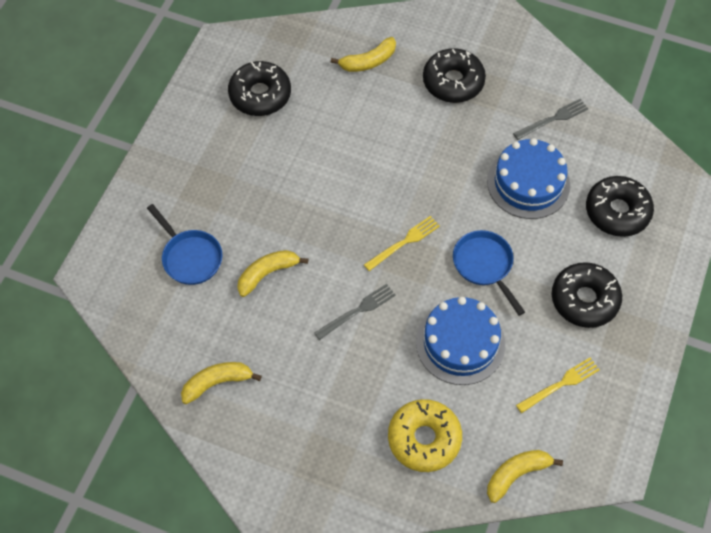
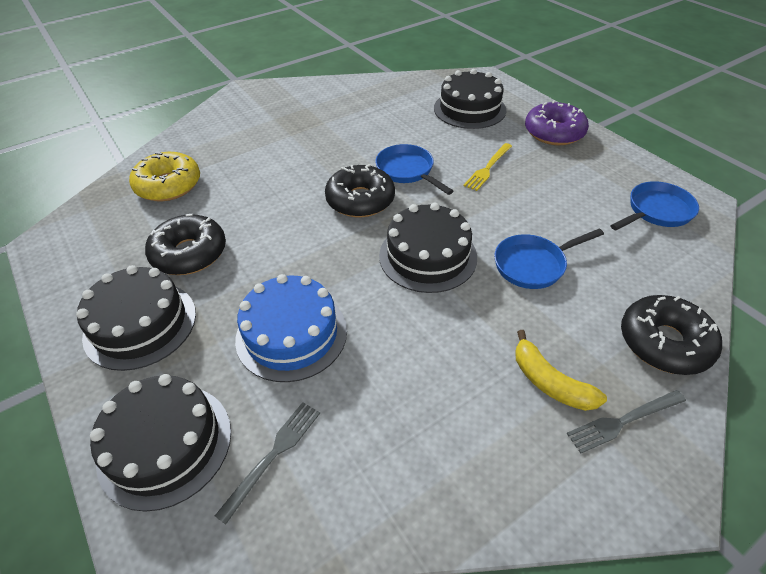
black cake: none = 0 -> [76,265,196,371] [90,374,231,512] [379,202,477,293] [434,69,506,129] = 4
black donut: [228,61,291,116] [423,48,486,103] [552,262,622,328] [586,176,654,237] = 4 -> [145,214,226,275] [325,164,395,218] [621,295,722,375] = 3
blue cake: [416,297,505,385] [487,138,570,219] = 2 -> [235,274,347,382] = 1
blue pan: [147,204,222,285] [453,230,525,316] = 2 -> [376,144,453,195] [494,229,604,289] [610,181,699,230] = 3
purple donut: none = 0 -> [525,101,589,145] = 1
yellow banana: [181,362,262,404] [237,250,308,297] [331,37,396,72] [487,450,563,503] = 4 -> [515,330,607,411] = 1
yellow fork: [364,216,440,271] [516,358,600,413] = 2 -> [463,143,512,191] = 1

